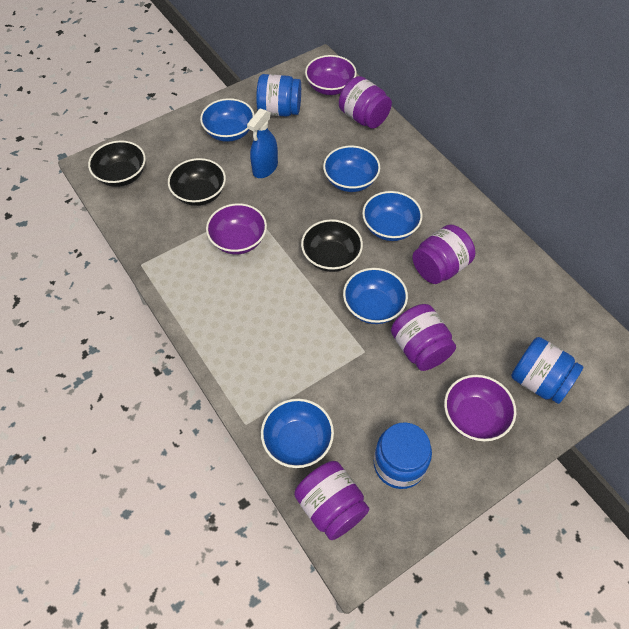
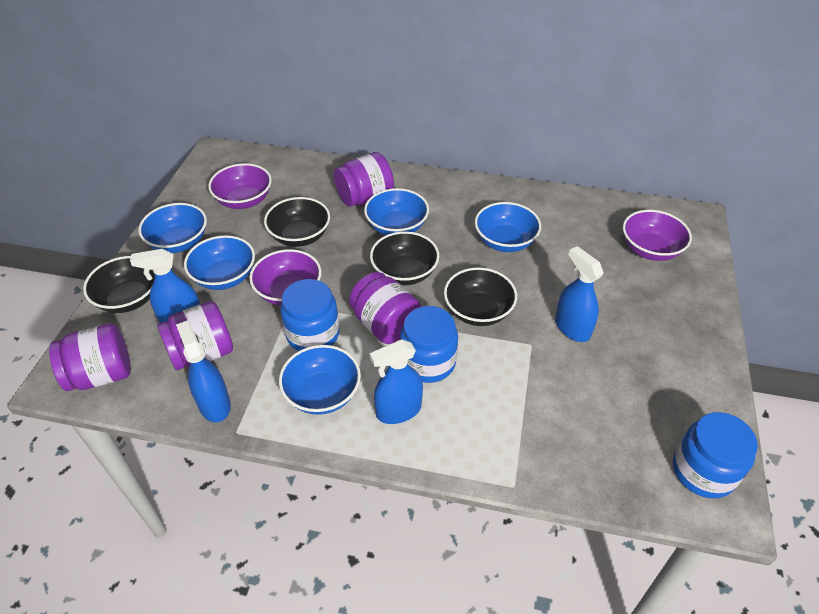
black bowl: [88,141,146,187] [168,158,226,206] [301,219,363,272] = 3 -> [83,256,155,313] [264,197,330,247] [370,231,439,285] [444,267,517,326] = 4
blue spray bottle: [247,108,278,178] = 1 -> [130,249,200,323] [176,321,231,422] [370,339,423,424] [555,246,604,342] = 4

